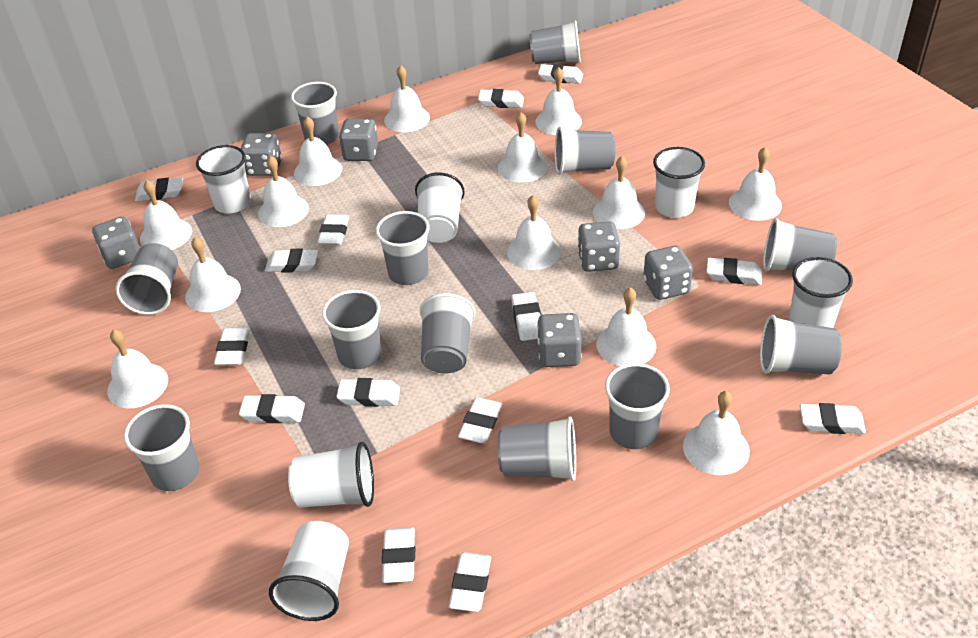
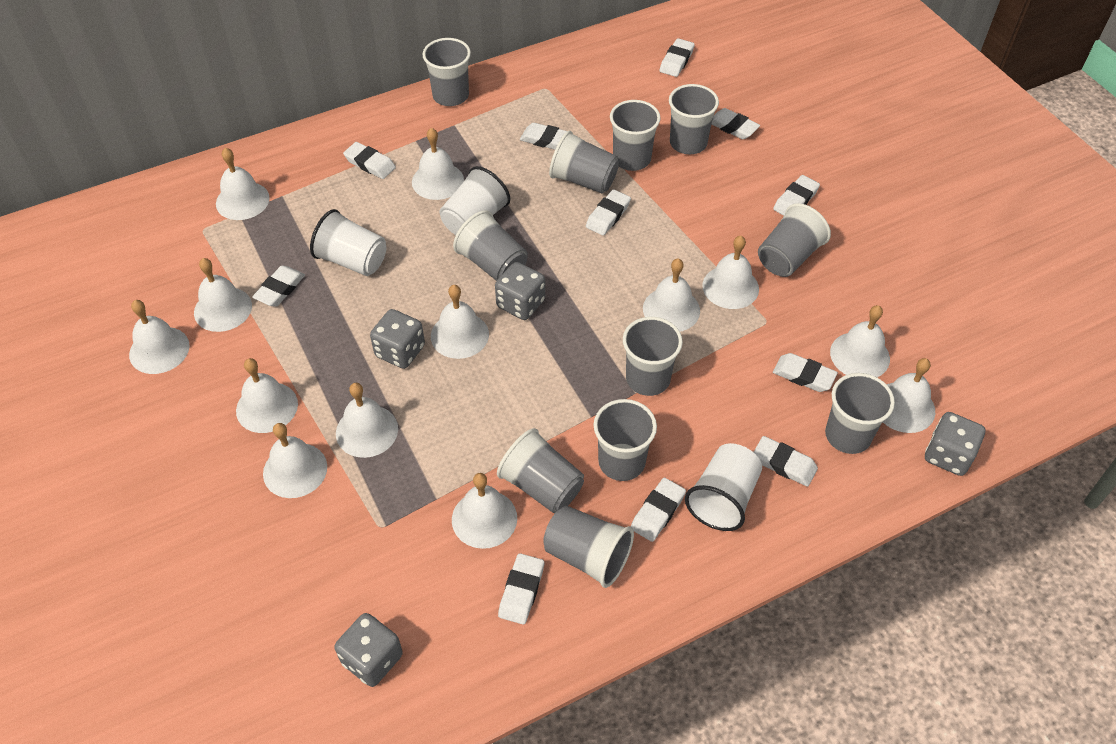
grey cup: [115,243,178,315] [124,404,199,491] [291,82,339,145] [322,290,382,369] [376,211,429,285] [419,293,476,374] [497,417,576,481] [529,20,581,64] [555,126,615,175] [605,363,670,449] [760,315,842,375] [763,218,837,271] = 12 -> [423,38,471,106] [453,210,528,281] [497,428,584,513] [543,506,634,588] [549,131,619,193] [594,399,657,481] [610,100,661,171] [623,317,683,396] [669,84,719,154] [758,203,831,277] [825,373,895,454] = 11
grey dice: [92,217,141,269] [241,133,282,176] [339,119,378,161] [537,313,582,367] [578,221,620,272] [643,246,693,300] = 6 -> [334,613,403,687] [370,309,425,369] [495,262,545,320] [925,412,985,476] = 4
white cup: [196,145,251,213] [269,521,349,621] [288,442,374,508] [415,172,465,243] [653,147,705,218] [789,257,853,328] = 6 -> [310,209,386,276] [440,166,510,235] [685,443,762,531] = 3
white eraser: [135,177,183,201] [214,328,250,366] [239,394,305,423] [265,249,318,272] [317,214,349,245] [336,378,400,407] [382,527,415,583] [449,552,491,612] [458,397,502,443] [478,89,524,108] [511,292,541,341] [538,64,583,84] [706,258,762,285] [800,403,866,434] = 14 -> [252,265,305,307] [343,142,396,179] [498,553,544,624] [520,123,567,150] [586,189,631,235] [631,478,686,542] [660,38,695,77] [712,108,760,139] [754,436,818,487] [773,175,820,215] [773,353,838,392] = 11

